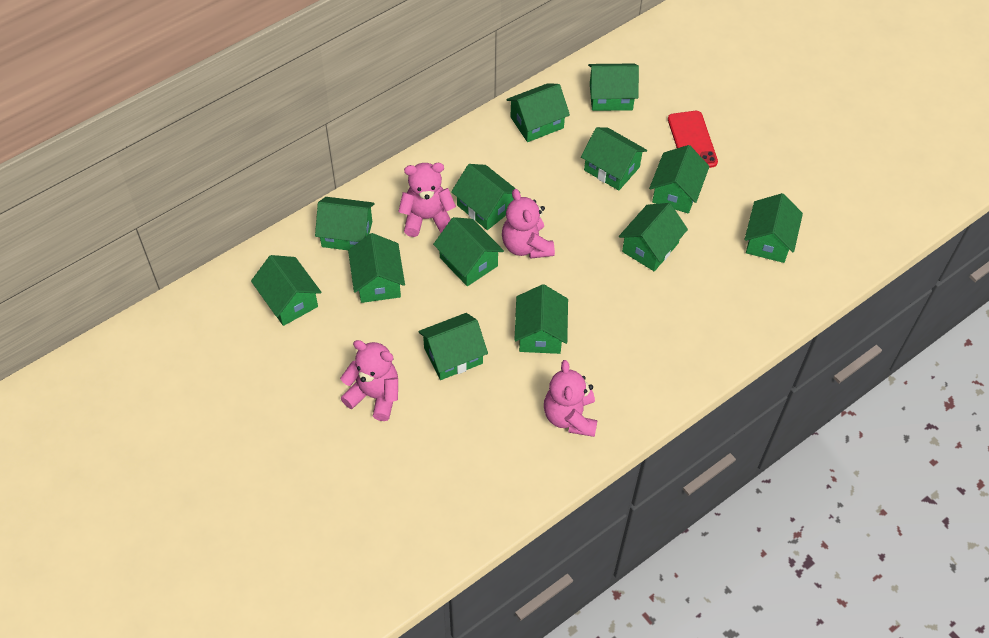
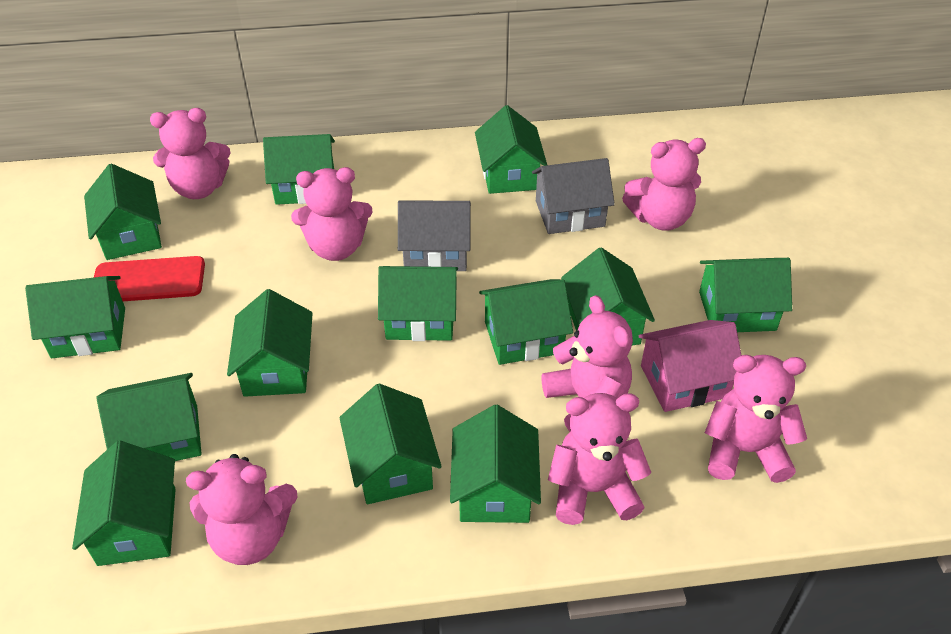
grey house: none = 0 -> [398,201,471,271] [532,158,615,234] = 2
pink house: none = 0 -> [639,320,742,412] = 1
pink teddy bear: [340,340,398,421] [398,163,456,237] [502,189,555,259] [544,360,598,437] = 4 -> [150,108,231,199] [186,454,298,565] [291,167,373,261] [542,295,633,432] [548,393,651,525] [622,138,706,231] [705,355,807,483] = 7

